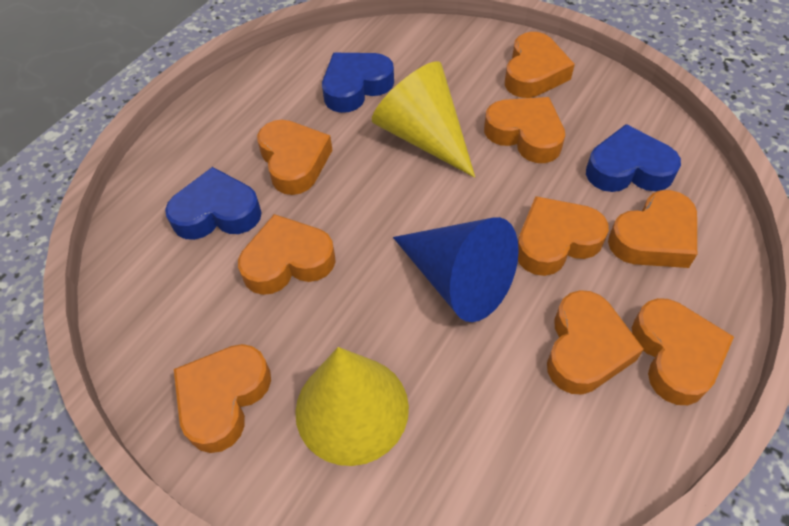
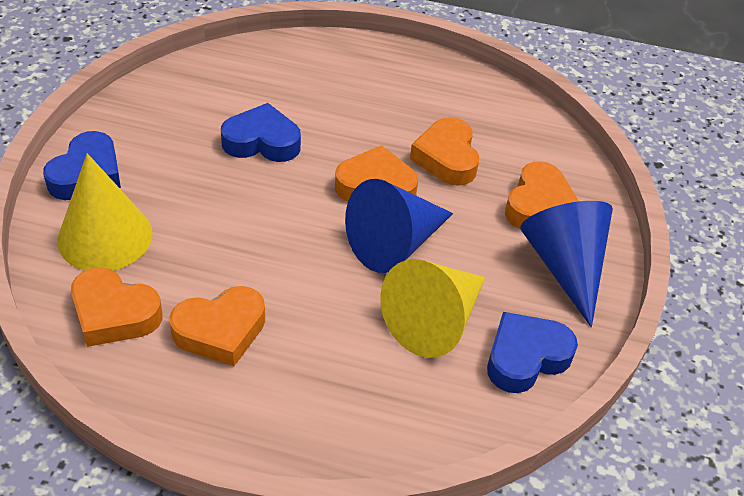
blue cone: [393,217,519,322] = 1 -> [345,179,453,273] [520,201,613,327] = 2
orange heart: [174,344,271,453] [238,214,336,295] [257,120,332,195] [484,97,565,163] [505,32,575,98] [518,196,609,276] [547,290,644,394] [608,190,697,268] [632,298,734,405] = 9 -> [71,267,162,347] [169,286,265,366] [335,145,418,201] [410,117,479,186] [505,161,579,229] = 5

